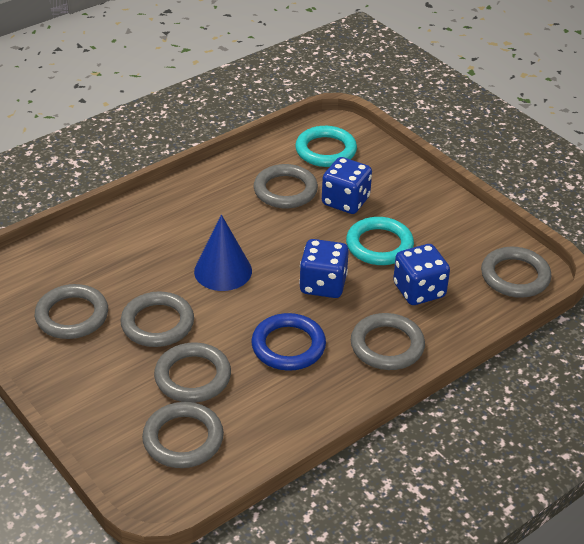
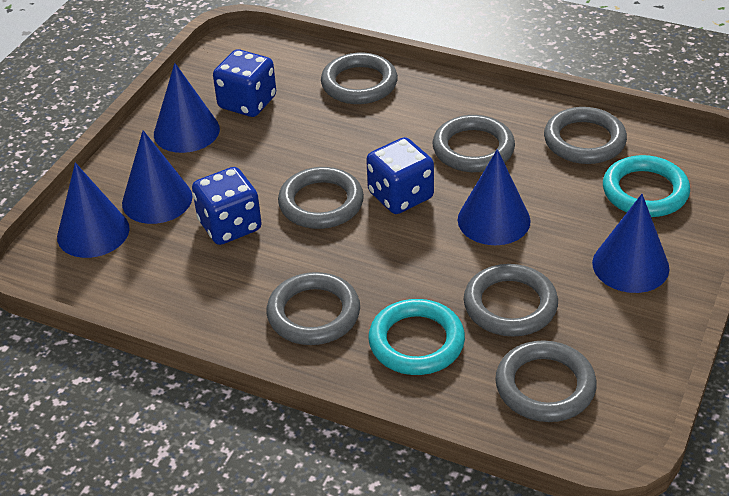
blue cone: [194,215,252,291] = 1 -> [57,163,130,258] [122,130,192,224] [154,63,220,153] [458,149,531,245] [592,194,670,293] = 5
blue ring: [251,313,326,371] = 1 -> none = 0

